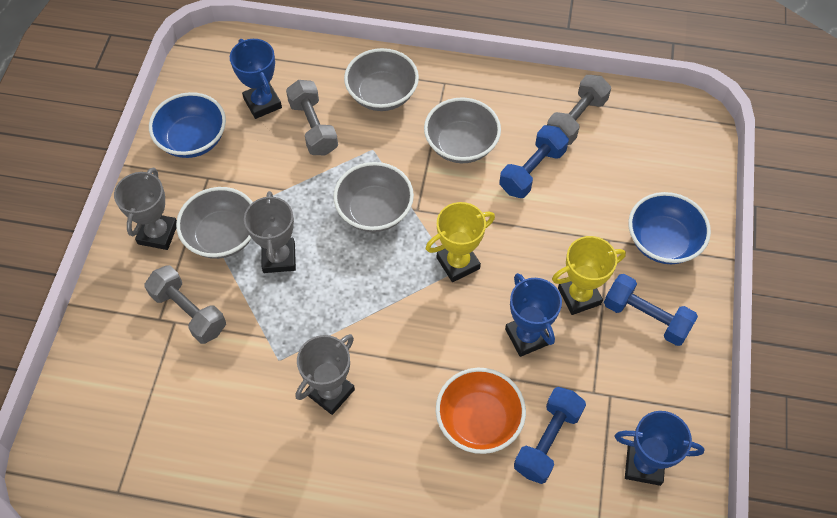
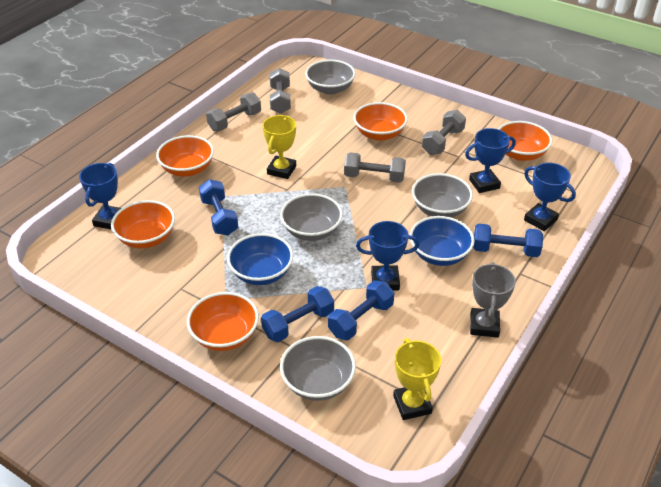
blue dumbbell: [499,125,569,198] [514,387,586,484] [604,274,698,346] = 3 -> [199,179,238,235] [261,286,334,342] [328,280,395,340] [473,224,543,257] = 4
blue trophy: [230,39,282,119] [505,273,562,357] [615,411,704,486] = 3 -> [79,163,121,229] [356,221,420,291] [465,128,516,193] [524,163,576,231] = 4
grey dumbbell: [144,265,226,344] [286,80,338,156] [547,75,611,145] = 3 -> [206,93,261,131] [270,68,291,114] [344,152,406,183] [422,110,466,155] = 4
grey trophy: [114,168,177,250] [244,191,296,273] [295,334,355,415] = 3 -> [470,262,516,338] = 1
orange bowl: [436,368,526,454] = 1 -> [111,200,175,249] [156,135,214,177] [187,292,259,351] [353,102,408,141] [498,121,552,161] = 5

